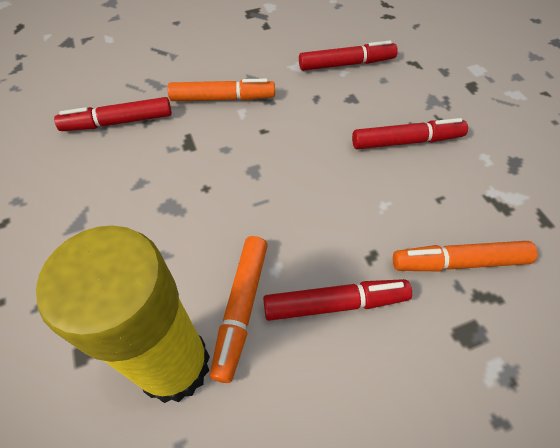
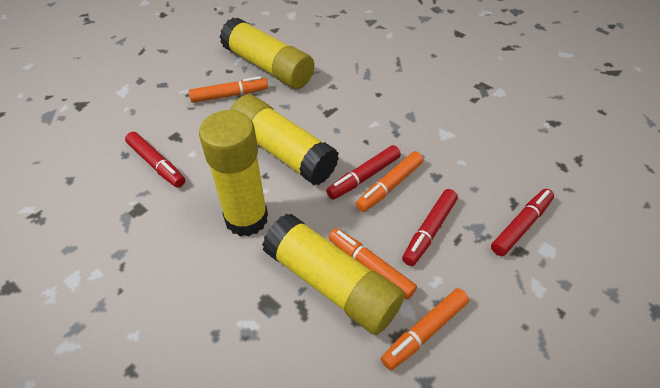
orange marker: [167,78,275,101] [210,236,268,383] [393,241,538,271] = 3 -> [189,76,268,103] [329,228,417,300] [356,151,423,212] [381,288,469,370] = 4
yellow glue stick: [36,225,210,403] = 1 -> [199,110,268,236] [220,17,314,89] [230,95,339,185] [262,214,405,335] = 4

